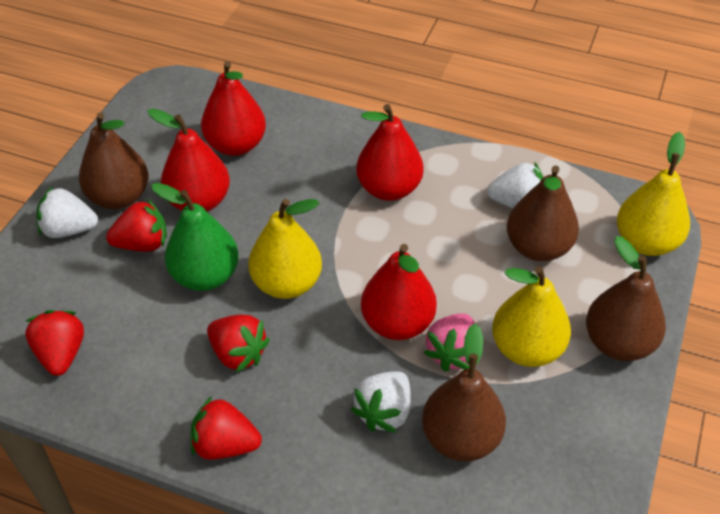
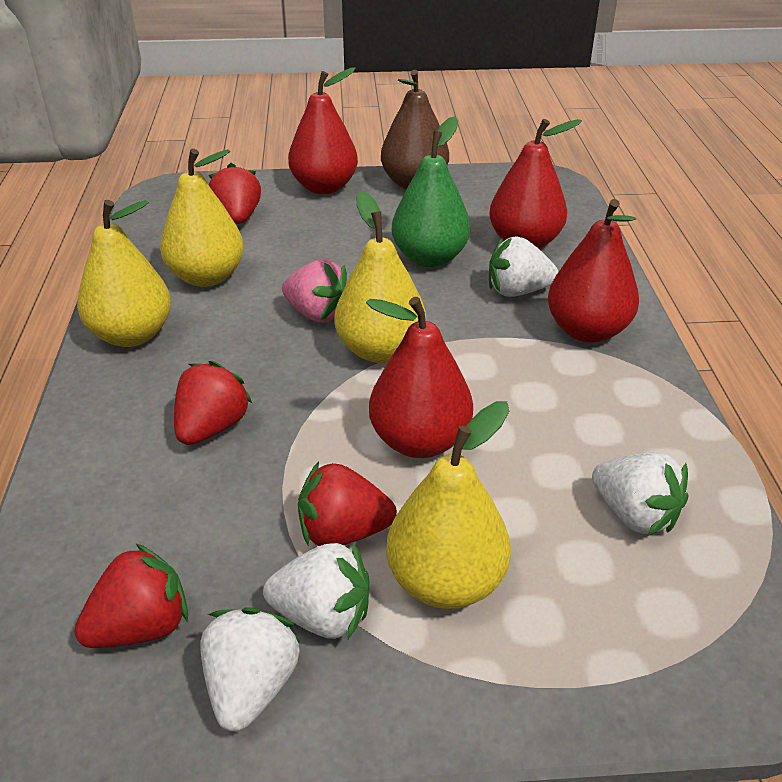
brown pear: [79,113,148,209] [422,324,506,461] [507,166,579,261] [586,236,666,361] = 4 -> [381,70,449,189] = 1
white strawberry: [36,187,98,238] [351,371,411,433] [487,163,544,208] = 3 -> [200,608,300,732] [263,543,369,639] [489,236,559,297] [592,452,688,536] = 4
yellow pear: [248,199,322,299] [492,266,571,367] [617,132,690,256] = 3 -> [77,200,171,347] [160,149,244,287] [335,191,426,363] [386,401,511,609] = 4

